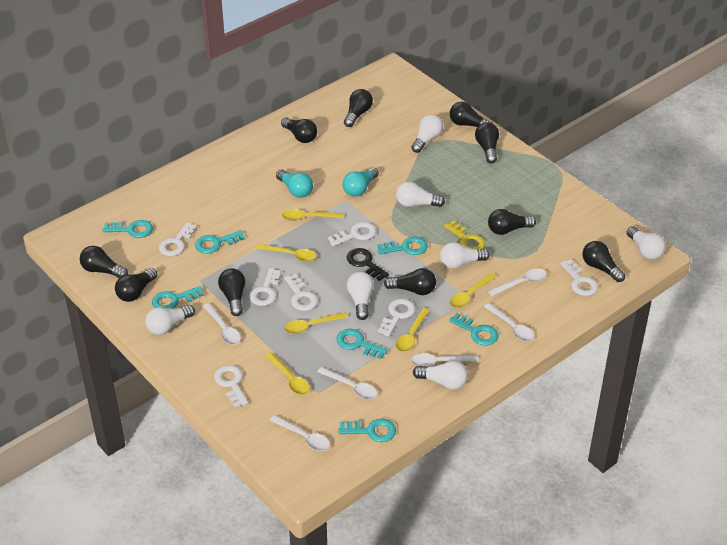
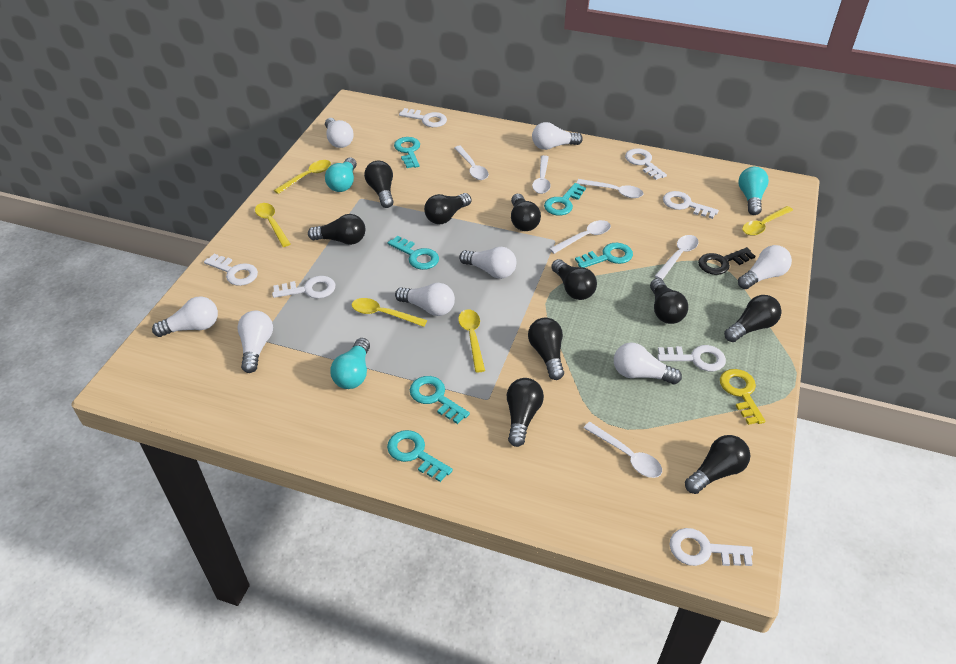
turquoise key: [102,220,153,238] [152,286,204,309] [195,230,245,254] [337,329,388,359] [338,419,396,442] [377,237,428,255] [449,313,498,346] = 7 -> [387,430,453,482] [388,236,439,270] [394,137,420,168] [410,376,470,424] [544,183,586,216] [575,243,633,268] = 6
turquoise light bulb: [276,169,313,198] [343,167,379,197] = 2 -> [325,157,357,192] [330,338,370,389] [739,167,769,215] = 3
white light bulb: [145,305,195,335] [347,272,374,320] [396,182,445,207] [411,114,443,153] [413,361,468,390] [440,242,490,269] [626,226,666,260] = 7 -> [152,296,218,337] [237,311,273,373] [325,118,354,148] [395,283,455,316] [459,247,516,279] [532,122,583,150] [614,343,682,384] [738,245,792,289] = 8
yellow spoon: [256,244,317,262] [265,353,310,395] [282,209,343,221] [284,312,348,334] [396,308,430,352] [450,273,496,308] = 6 -> [255,203,291,247] [274,160,331,194] [352,298,427,327] [458,309,485,372] [742,206,793,236] = 5

